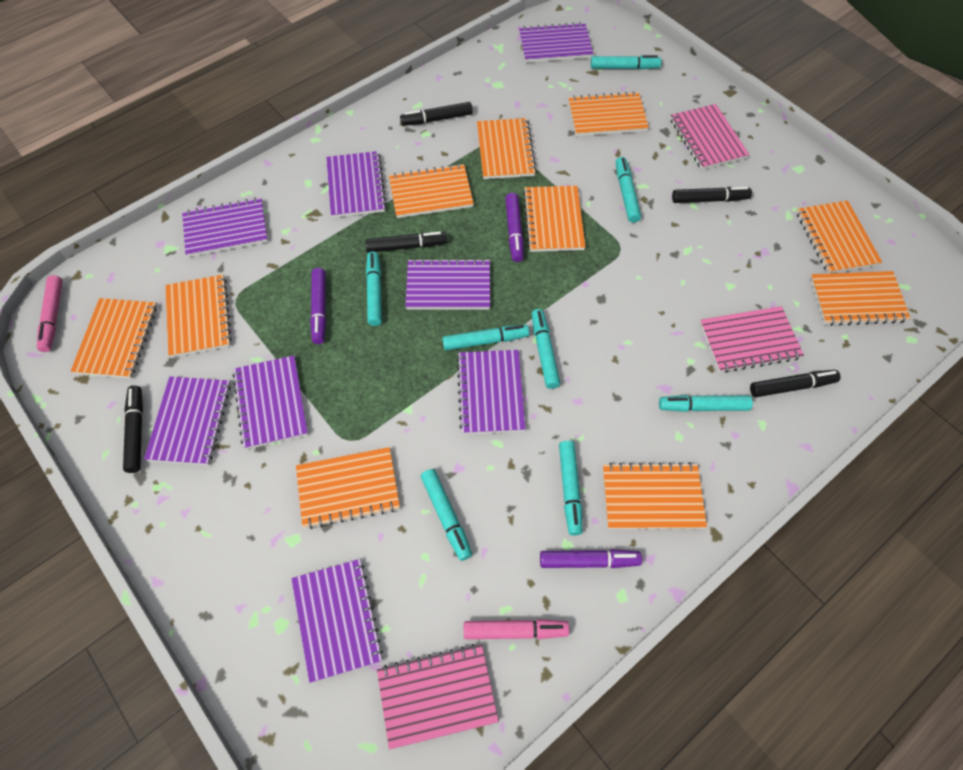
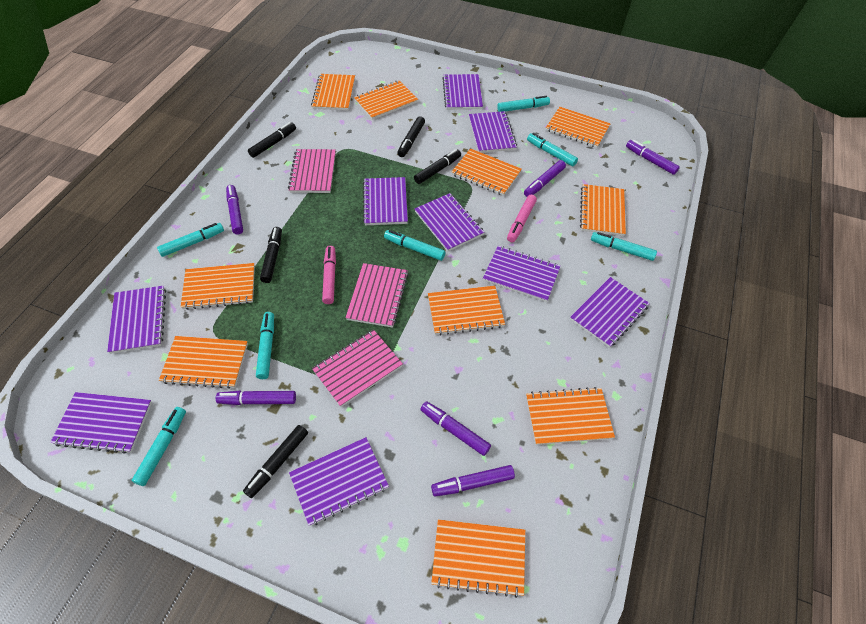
purple marker: [310,268,326,344] [505,193,524,262] [540,549,642,568] = 3 -> [216,391,296,405] [226,185,243,234] [420,401,491,456] [431,465,515,497] [524,160,566,197] [626,140,680,175] = 6
purple notebook: [144,377,231,465] [182,197,268,257] [233,355,308,449] [291,559,383,683] [326,151,387,218] [405,258,490,310] [456,350,526,434] [519,22,593,62] = 8 -> [50,392,152,454] [107,285,166,354] [289,437,389,526] [363,177,408,225] [415,193,484,252] [442,74,483,110] [469,111,517,153] [483,246,561,302] [570,277,650,348] = 9
turquoise marker: [366,251,382,326] [421,469,472,561] [442,324,529,351] [532,309,560,389] [559,441,583,536] [591,55,661,70] [616,157,641,223] [659,395,753,412] = 8 -> [132,407,186,486] [157,223,224,257] [256,312,274,379] [384,230,445,261] [497,96,550,112] [527,133,578,166] [591,232,657,261] = 7

